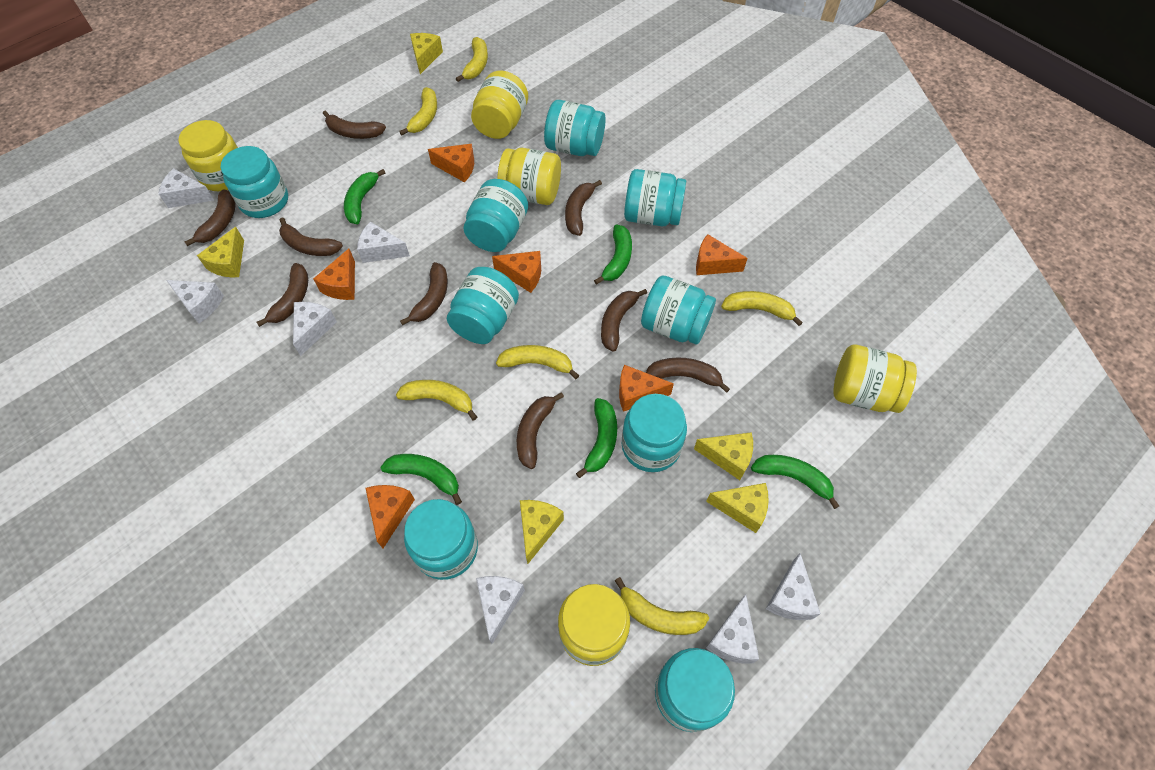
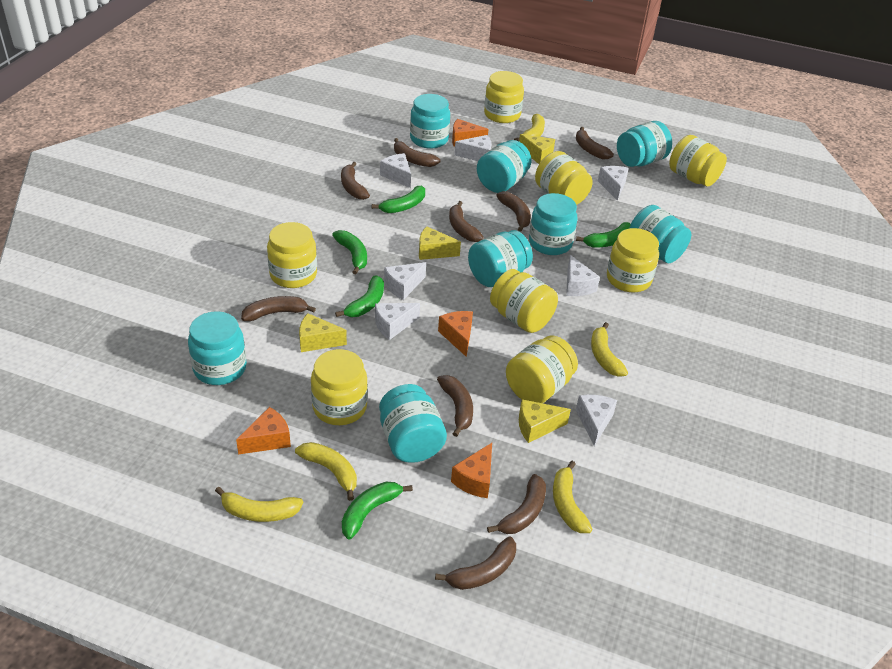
orange cheese: [313,248,355,300] [366,485,415,548] [428,144,474,182] [492,251,541,293] [619,365,674,412] [696,234,748,275] = 6 -> [236,407,291,455] [438,311,473,357] [451,443,492,498] [452,119,489,147] = 4
turquoise jar: [221,146,288,218] [404,499,478,580] [447,267,519,344] [464,179,528,252] [544,100,606,156] [622,394,687,472] [624,169,686,226] [641,276,716,345] [655,648,735,732] = 9 -> [188,311,247,385] [379,384,447,463] [410,94,450,149] [468,230,533,287] [477,140,532,193] [529,193,577,255] [617,121,672,167] [629,205,691,263] = 8
yellow banana: [396,380,477,421] [399,87,437,136] [456,37,488,82] [496,345,579,379] [615,577,709,635] [721,291,803,326] = 6 -> [215,487,303,522] [295,442,357,501] [514,114,545,141] [553,461,593,533] [591,322,628,377] = 5
yellow cheese: [197,227,244,277] [410,33,443,74] [520,500,564,564] [694,432,753,480] [706,483,769,533] = 5 -> [299,313,347,352] [419,227,461,260] [519,134,555,164] [519,399,571,443] = 4
yellow jar: [178,120,238,191] [471,71,528,139] [497,148,561,205] [558,584,630,666] [833,344,917,413] = 5 -> [267,222,317,288] [311,349,368,425] [484,71,524,123] [490,269,558,333] [506,336,578,403] [535,151,593,205] [607,228,659,292] [669,135,727,187] = 8

